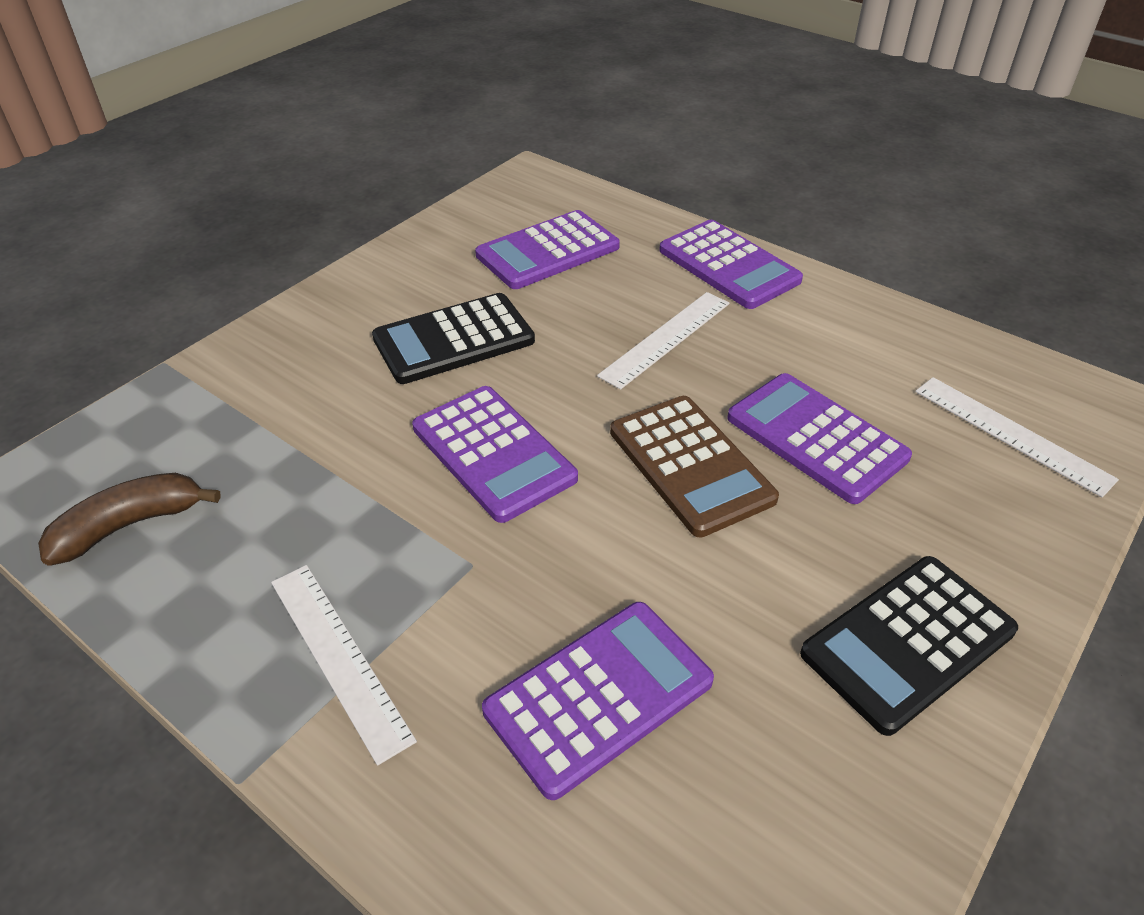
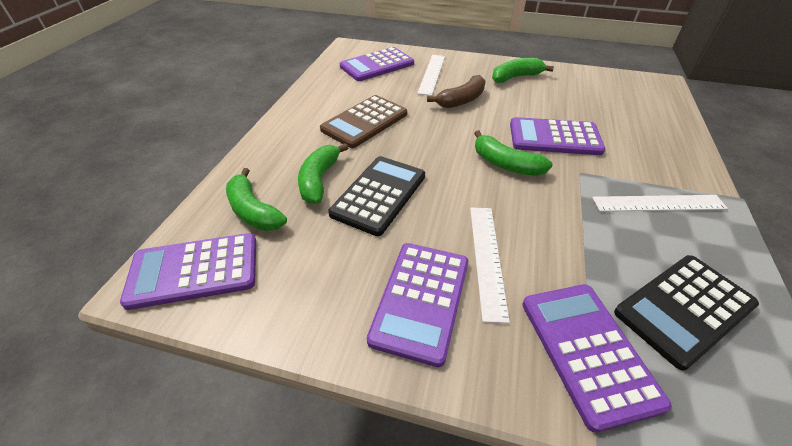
green banana: none = 0 -> [226,168,287,231] [298,143,348,204] [474,130,552,176] [492,58,554,83] = 4

